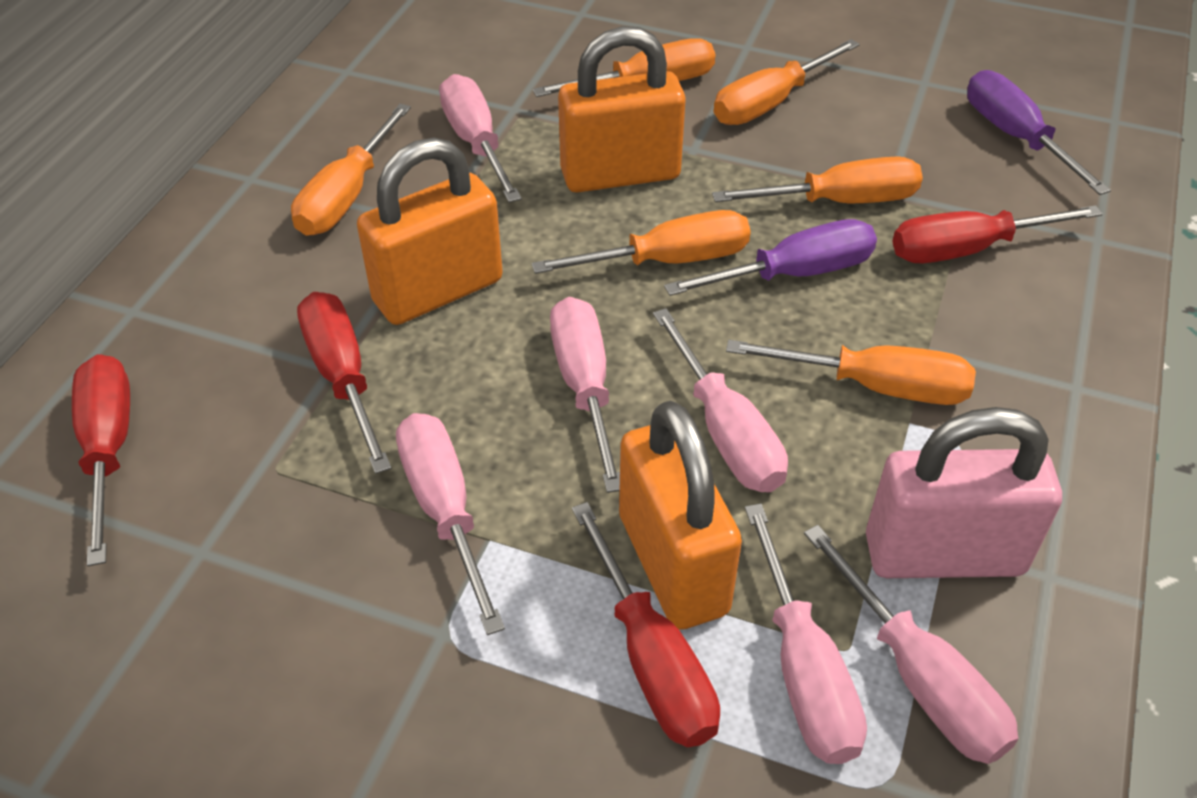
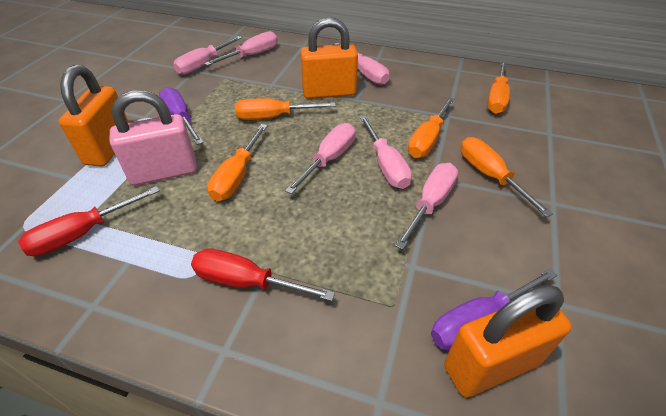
orange screwdriver: [291,104,411,236] [531,210,751,274] [532,39,715,97] [712,156,923,203] [714,39,860,125] [726,340,976,405] = 6 -> [207,124,267,201] [235,98,336,120] [408,97,454,158] [461,137,553,217] [487,61,510,114] = 5
red screwdriver: [72,354,130,566] [297,292,392,474] [572,502,720,747] [892,205,1103,263] = 4 -> [18,186,160,256] [191,248,335,301] = 2

